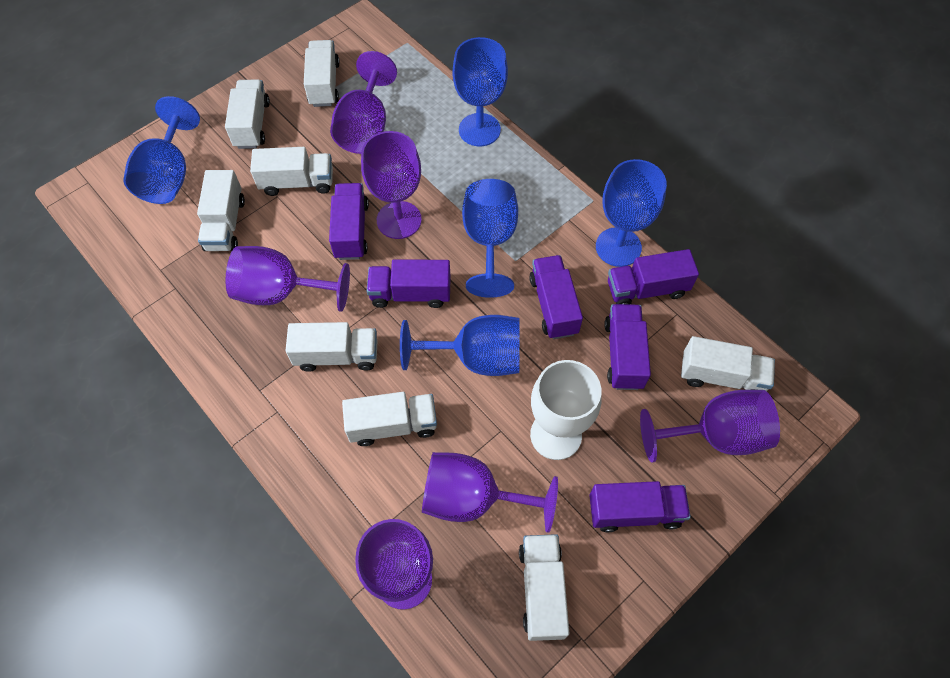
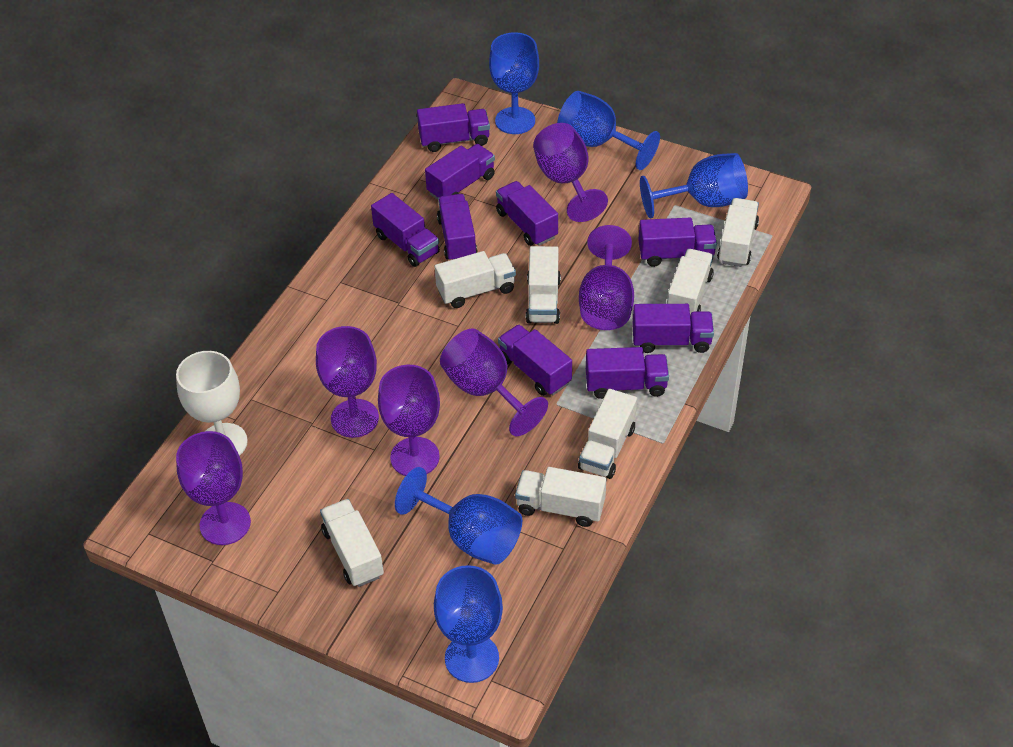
purple truck: [329,183,369,260] [367,259,451,308] [529,255,583,339] [589,481,691,532] [604,304,651,390] [608,249,699,305] = 6 -> [371,193,440,267] [417,103,490,152] [425,144,495,200] [437,194,477,260] [496,181,558,246] [498,324,572,396] [586,347,669,399] [632,304,714,353] [638,218,717,267] = 9
white truck: [197,170,245,251] [225,79,270,149] [250,147,333,196] [285,322,378,372] [304,40,340,107] [342,392,437,446] [519,534,569,641] [681,336,775,391] = 8 -> [320,499,384,587] [435,251,516,308] [515,467,606,527] [526,246,561,324] [578,389,637,479] [666,249,714,314] [717,198,759,267] = 7

